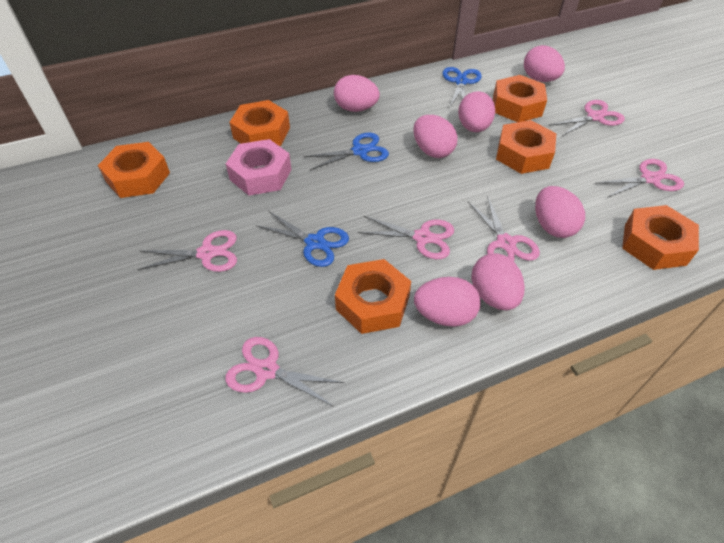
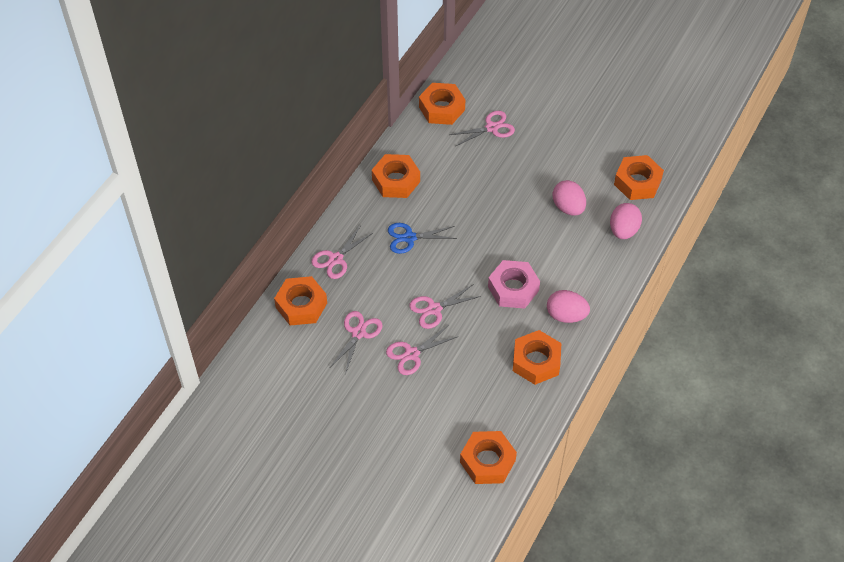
blue scissors: [255,211,349,267] [304,133,389,170] [442,67,482,107] = 3 -> [388,223,457,254] = 1
pink egg: [334,75,380,112] [413,115,458,158] [414,277,481,327] [458,91,495,132] [471,253,525,310] [524,45,565,82] [535,186,585,238] = 7 -> [547,290,590,323] [553,180,586,216] [610,203,642,239] = 3
pink scissors: [137,230,237,272] [225,337,344,407] [358,216,454,259] [468,196,540,261] [549,100,625,137] [595,159,684,198] = 6 -> [311,225,373,279] [330,311,383,374] [386,325,457,375] [409,285,481,329] [449,111,515,146] = 5

